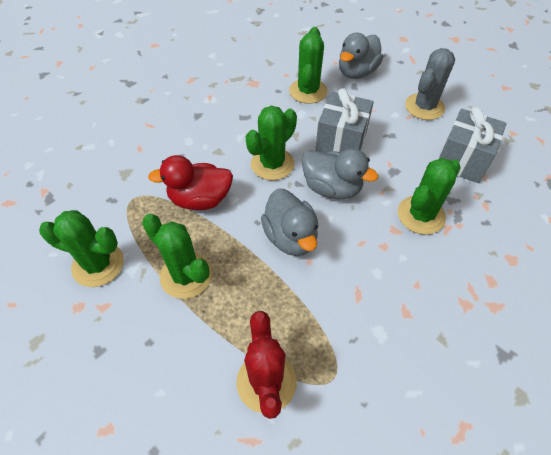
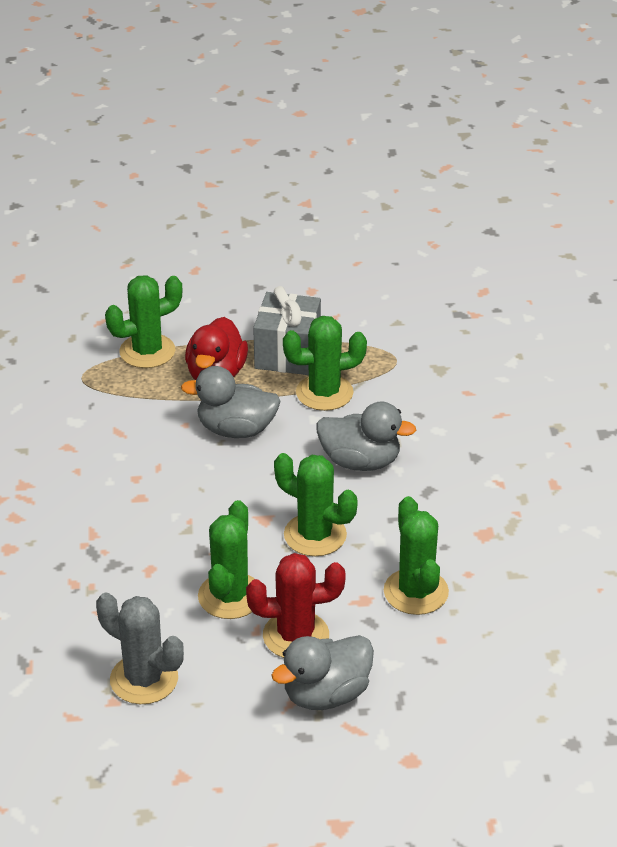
grey gift: [315,88,374,153] [439,107,506,183] = 2 -> [253,286,321,375] = 1

